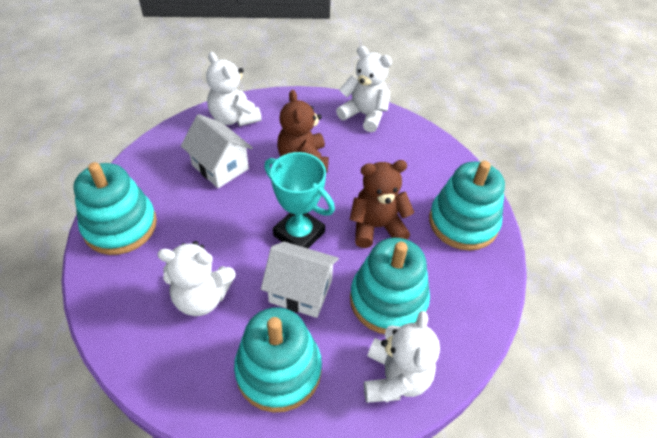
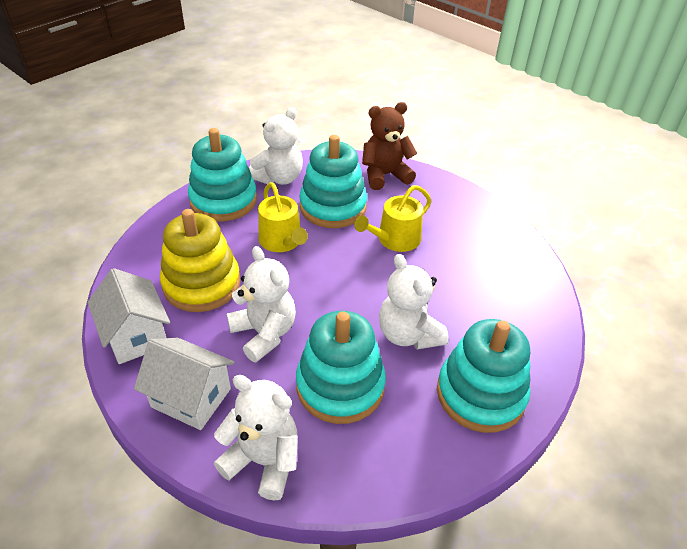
brown teddy bear: [277,90,329,173] [350,160,414,248] = 2 -> [362,102,417,190] = 1
turquoise trophy: [264,152,335,248] = 1 -> none = 0
yellow stacking toy: none = 0 -> [160,209,240,312] = 1
yellow watering can: none = 0 -> [258,182,308,252] [354,185,431,252] = 2

